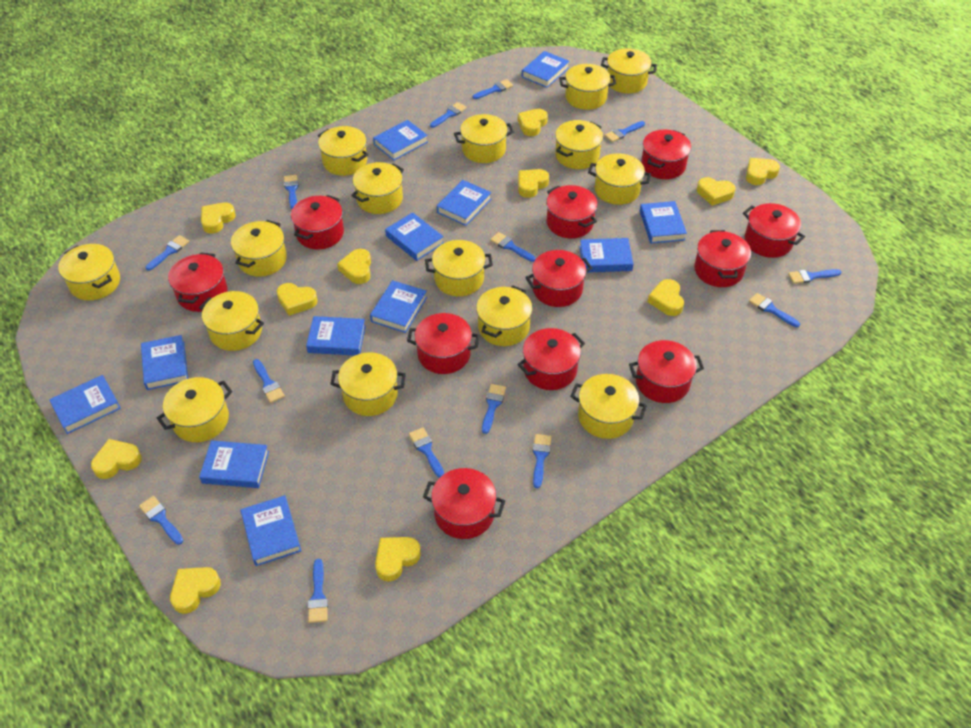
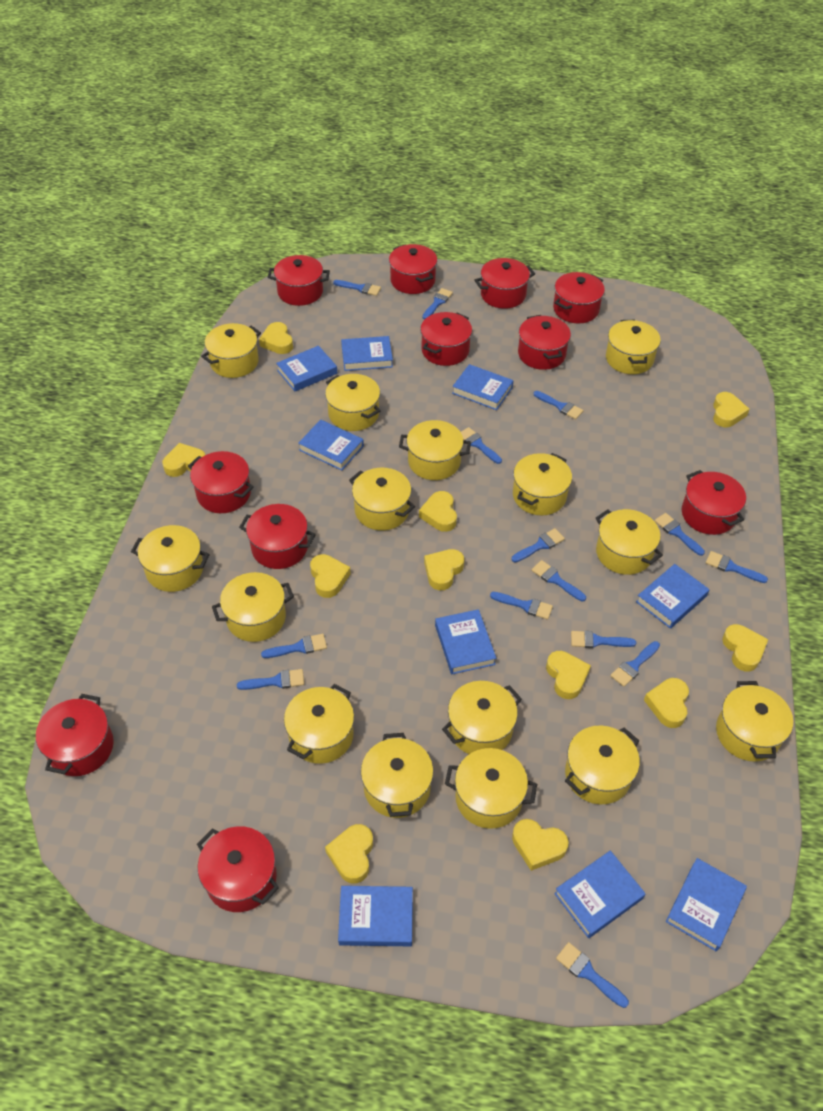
blue book: [49,375,121,434] [141,335,188,390] [199,441,269,488] [241,495,301,566] [306,316,366,356] [370,280,427,333] [373,120,428,161] [385,212,444,261] [437,180,492,226] [522,51,570,88] [580,238,633,273] [640,201,687,243] = 12 -> [276,346,337,391] [298,420,364,471] [338,886,413,946] [341,336,393,371] [435,609,496,674] [452,364,514,410] [554,850,646,938] [636,564,709,629] [666,858,747,951] = 9

